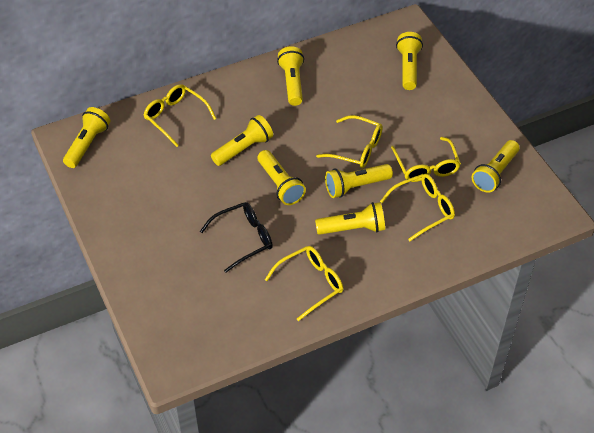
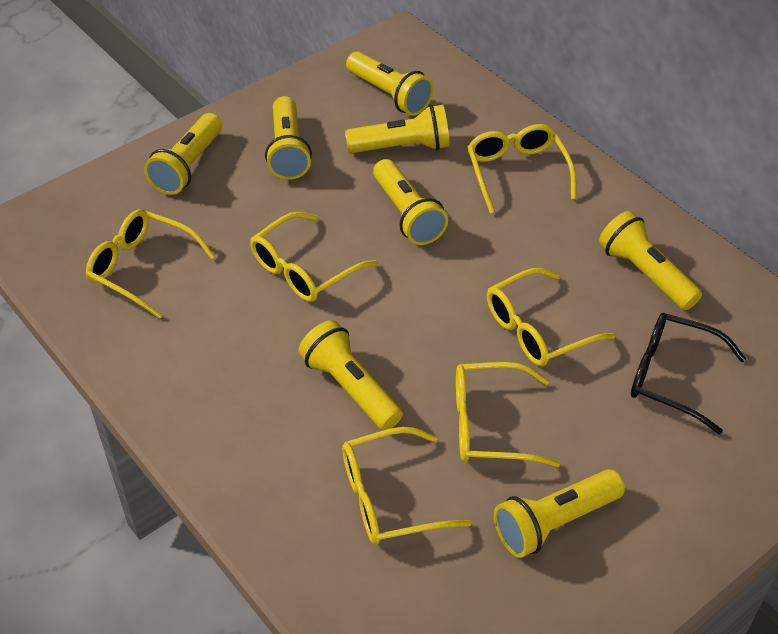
yellow glasses: [144,84,216,147] [265,246,343,321] [316,115,383,168] [380,174,455,241] [391,137,461,182] = 5 -> [86,209,215,319] [250,212,377,302] [342,427,472,545] [456,362,560,467] [467,124,576,214] [487,268,615,367] = 6

